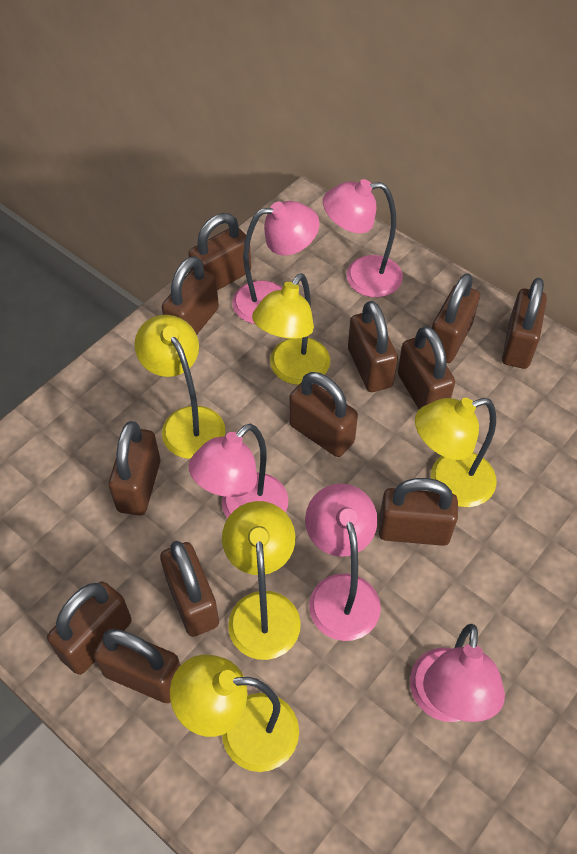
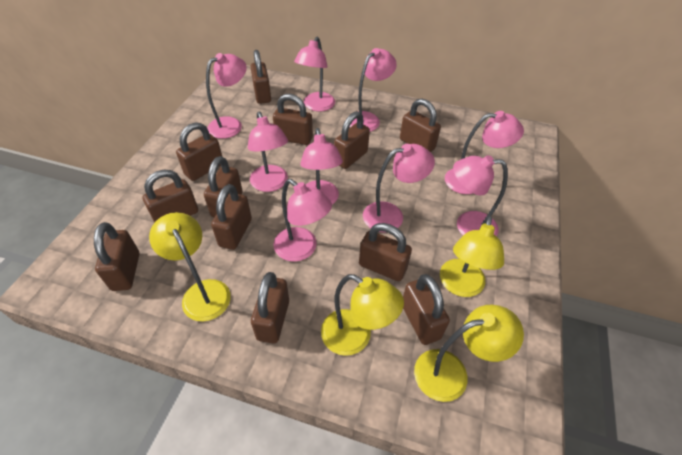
pink lamp: [189,423,288,519] [232,201,319,324] [305,484,381,641] [323,179,403,297] [410,624,505,722] = 5 -> [206,53,247,139] [248,111,288,192] [273,179,332,262] [294,37,335,111] [300,128,343,205] [350,48,397,132] [363,144,435,233] [445,111,524,194] [453,155,508,237] = 9
yellow lamp: [135,315,225,459] [170,655,299,772] [222,501,301,660] [252,273,330,385] [415,398,497,507] = 5 -> [149,212,231,321] [321,274,404,356] [414,305,524,402] [440,215,504,297] = 4

